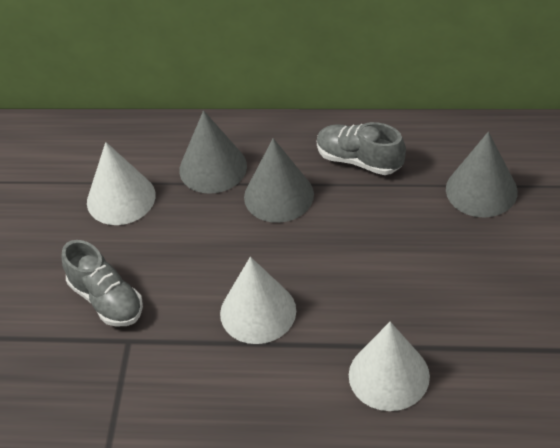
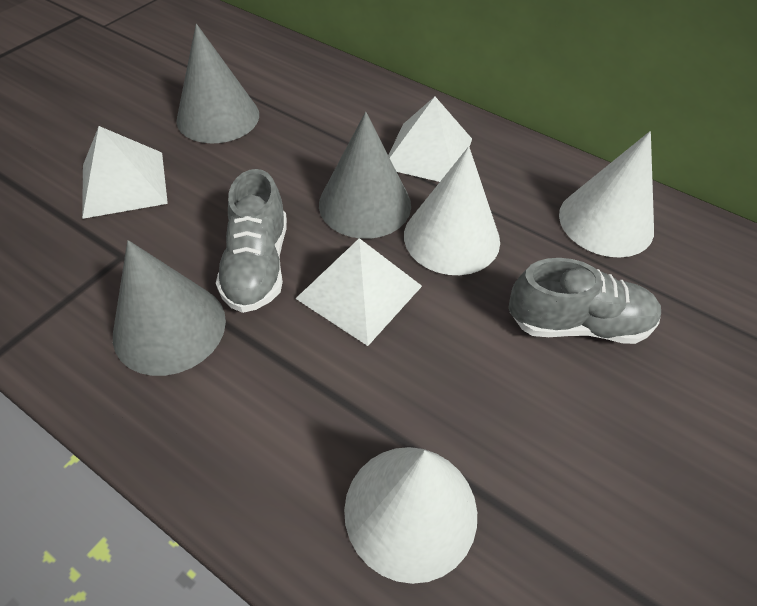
white pyramid: none = 0 -> [82,126,168,219] [295,238,422,346] [388,97,472,182] = 3

